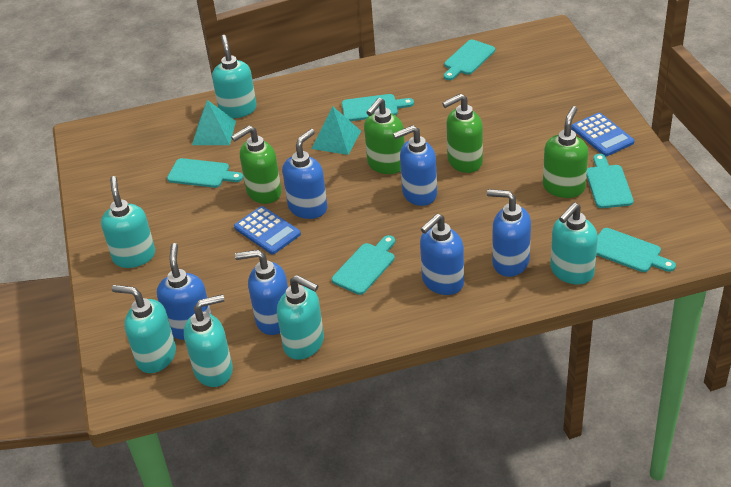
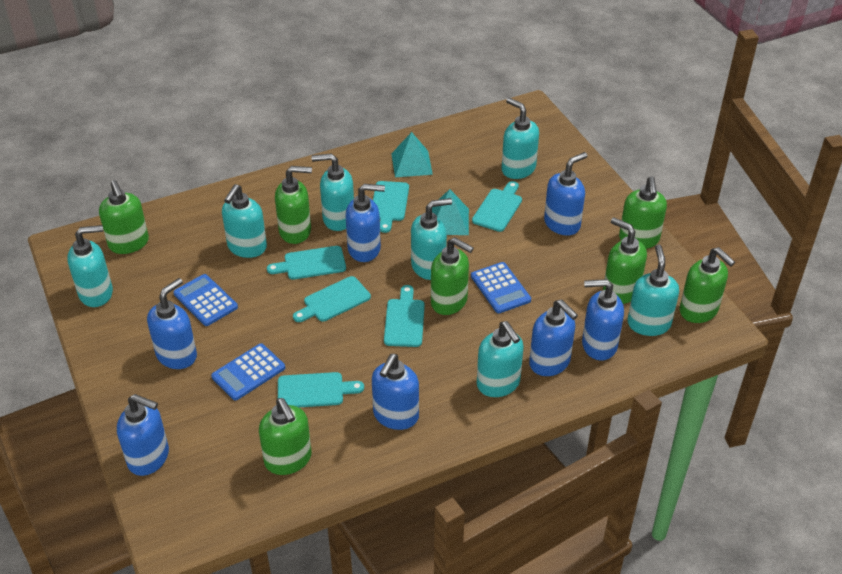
blue calculator: [234,206,301,254] [571,113,634,156] = 2 -> [173,274,238,326] [211,343,285,401] [471,262,531,313] = 3
blue soap dispenser: [157,243,212,340] [235,250,288,335] [282,129,328,219] [393,125,437,206] [420,214,464,295] [487,189,531,277] = 6 -> [117,394,169,476] [147,278,197,369] [345,184,385,262] [372,354,419,430] [529,299,578,376] [544,152,587,235] [582,279,624,361] = 7
green soap dispenser: [231,125,282,204] [364,98,405,174] [442,93,483,173] [543,106,588,198] = 4 -> [99,180,149,254] [259,398,312,475] [275,166,312,244] [431,237,474,315] [603,217,647,304] [619,176,667,249] [680,247,735,323] = 7
turquoise soap dispenser: [101,176,155,268] [112,285,176,373] [184,294,233,387] [212,35,257,118] [277,275,324,360] [550,203,598,285] = 6 -> [67,225,113,307] [222,184,267,258] [311,153,354,231] [411,198,452,280] [477,321,524,397] [502,98,539,179] [628,244,679,336] = 7

